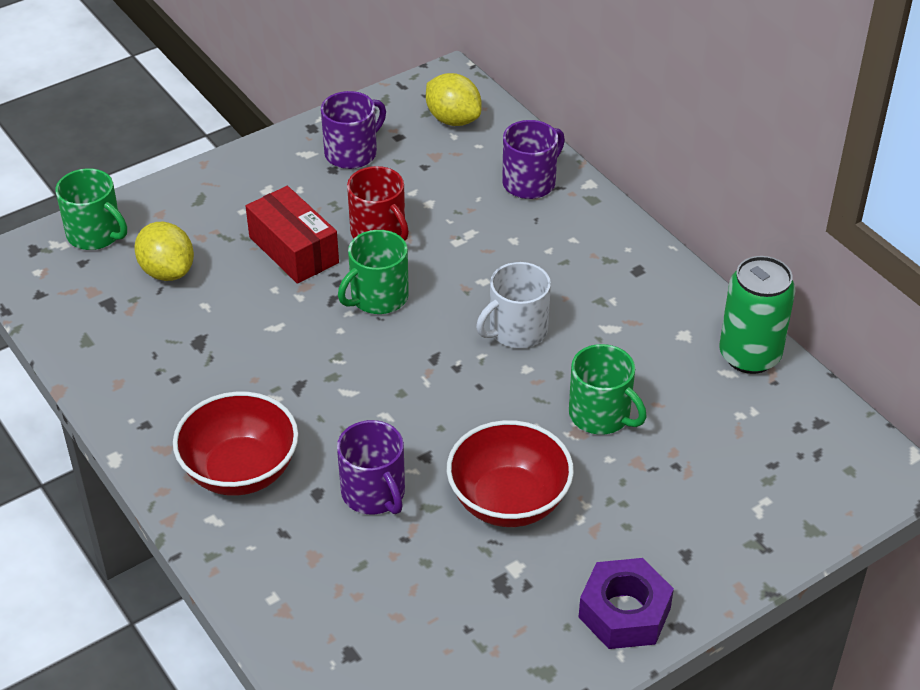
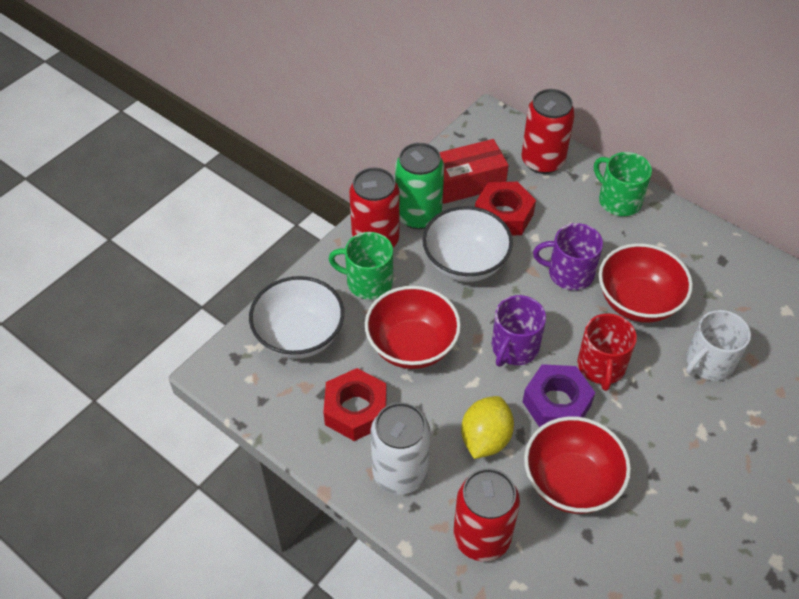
green mug: [56,168,127,250] [338,230,409,314] [569,344,647,435] = 3 -> [329,232,393,299] [594,152,652,216] = 2
purple mug: [321,91,386,169] [337,420,405,514] [502,120,565,199] = 3 -> [492,295,546,367] [533,223,603,290] = 2
red bowl: [173,391,299,496] [447,420,574,527] = 2 -> [365,286,461,369] [524,416,631,514] [599,243,693,323] = 3
red can: none = 0 -> [349,167,399,247] [453,468,520,561] [521,89,575,174] = 3
red nut: none = 0 -> [323,368,387,441] [475,182,536,235] = 2
white bowl: none = 0 -> [249,276,344,359] [423,206,513,282] = 2
white can: none = 0 -> [371,402,430,494] = 1
yellow lemon: [134,222,194,281] [426,73,482,126] = 2 -> [461,396,514,459] = 1

